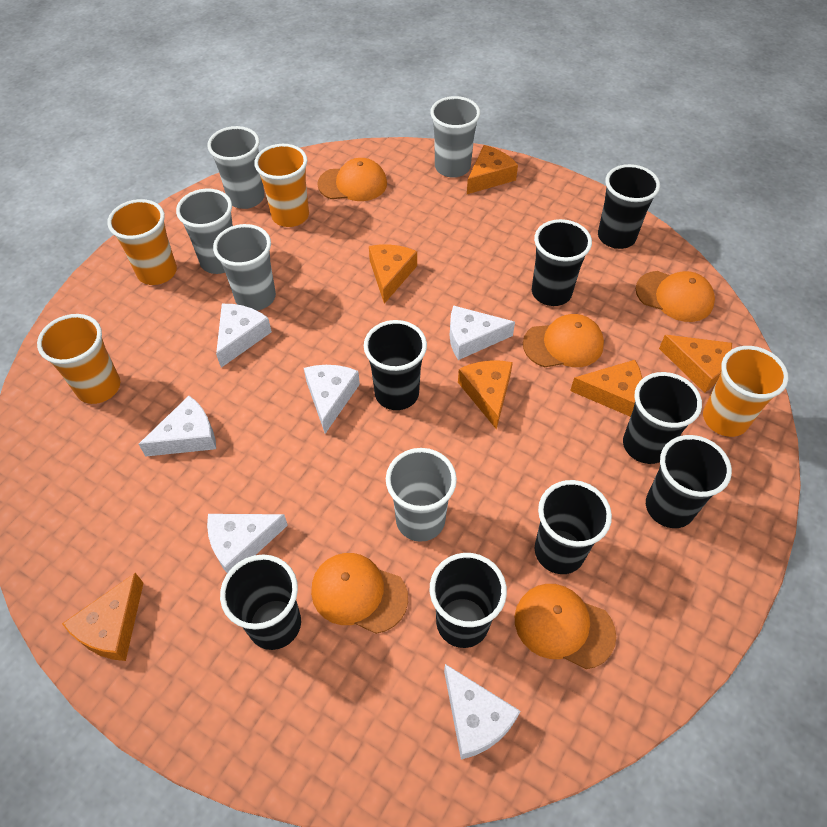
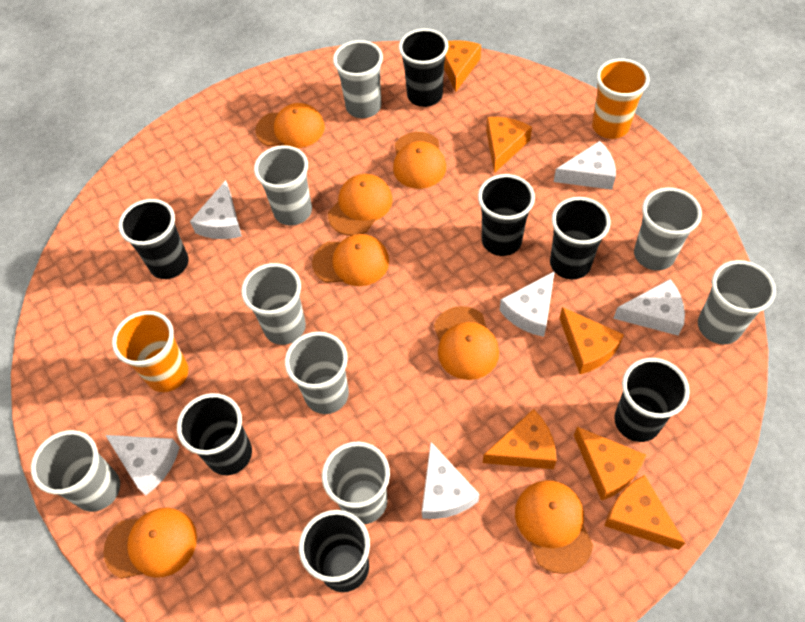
black cup: [220,554,301,650] [364,320,427,410] [430,553,507,648] [532,219,592,306] [535,480,612,574] [598,164,660,249] [623,372,702,464] [646,435,732,528] = 8 -> [119,199,189,279] [177,393,252,475] [299,510,370,592] [399,28,448,107] [478,174,535,256] [550,197,610,279] [614,358,690,442] = 7
grey cup: [176,188,233,274] [207,126,265,209] [213,224,276,311] [386,448,457,542] [430,96,480,178] = 5 -> [31,430,120,512] [241,263,306,345] [254,145,312,226] [285,332,349,414] [322,442,390,524] [333,40,383,118] [634,187,702,271] [698,260,776,344] = 8
orange cap: [311,553,408,634] [317,158,387,201] [515,584,616,669] [523,314,604,367] [636,271,715,322] = 5 -> [103,508,197,579] [255,103,325,148] [312,234,389,286] [328,174,393,236] [393,132,446,189] [434,306,499,380] [515,480,593,574] = 7
orange cup: [37,314,120,404] [107,199,177,285] [254,144,309,227] [703,346,789,437] = 4 -> [112,311,188,392] [592,58,649,139] = 2

